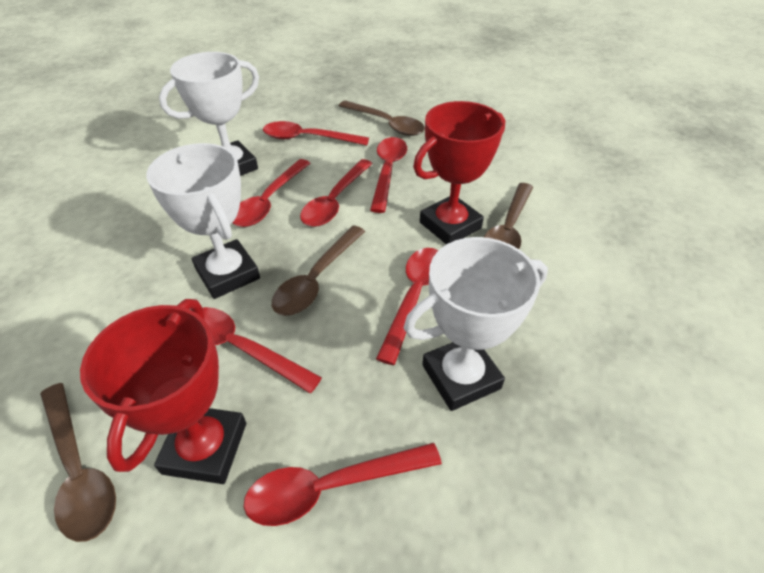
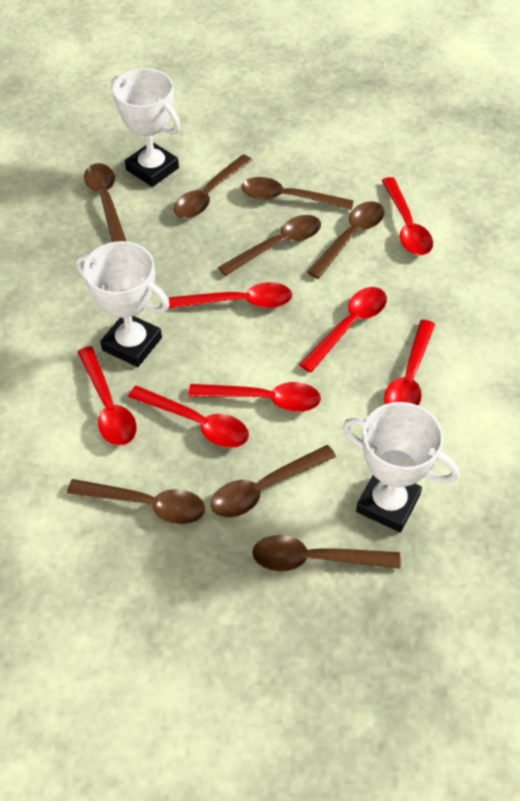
brown spoon: [40,383,116,542] [272,226,365,316] [339,100,425,136] [484,183,533,249] = 4 -> [67,479,205,524] [84,163,127,242] [174,154,252,218] [211,445,336,518] [218,215,321,276] [241,177,354,210] [252,535,401,572] [307,201,385,279] = 8
red trophy: [80,299,246,484] [413,101,505,244] = 2 -> none = 0

